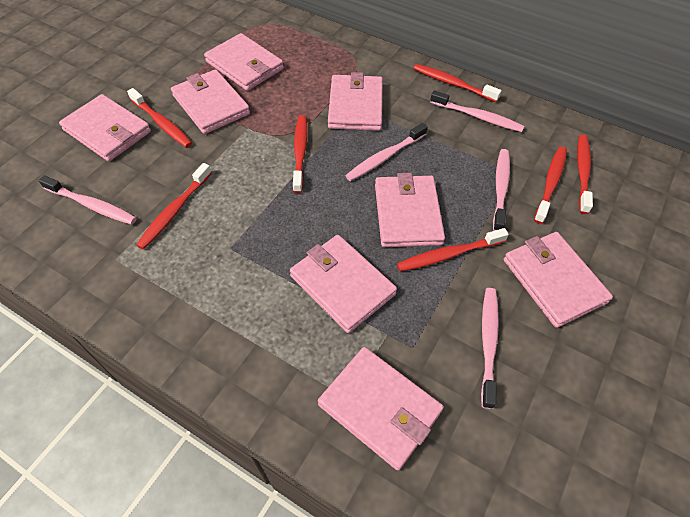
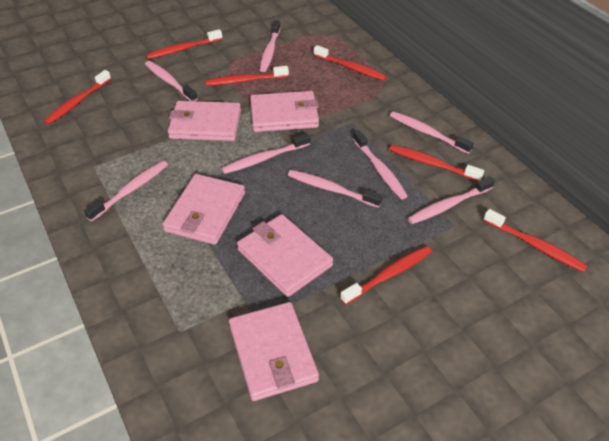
pink toothbrush: [39,175,136,225] [345,123,427,181] [430,90,524,132] [481,288,499,409] [493,149,510,231] = 5 -> [84,161,168,221] [145,61,197,101] [221,133,310,174] [260,20,281,72] [288,170,382,207] [353,130,408,200] [390,111,474,154] [407,176,495,224] = 8
pink wallet: [59,94,151,162] [171,69,250,134] [204,33,284,91] [290,235,397,333] [318,347,444,470] [328,72,383,131] [375,173,445,247] [504,232,613,328] = 8 -> [162,174,245,245] [168,101,241,141] [229,302,319,401] [237,214,333,297] [250,91,319,132] = 5

